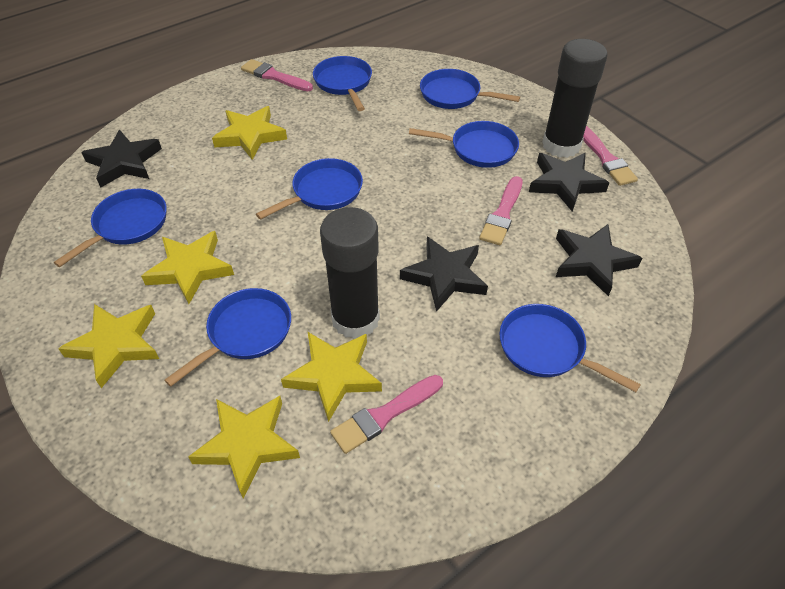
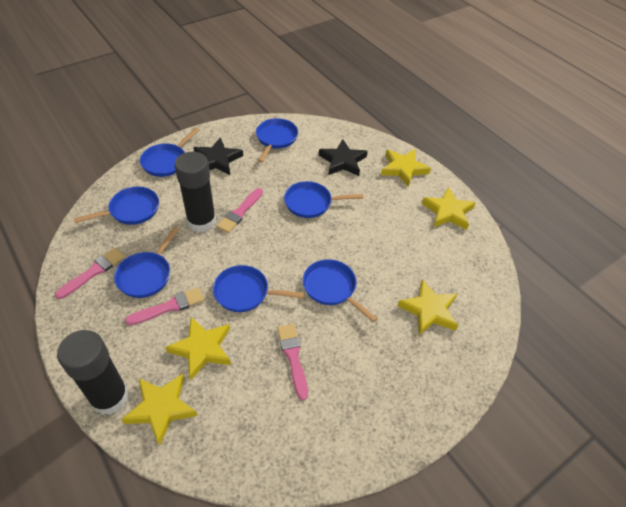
black star: [81,130,162,188] [400,236,488,312] [529,153,609,212] [556,224,642,296] = 4 -> [193,137,243,175] [319,139,368,176] = 2

